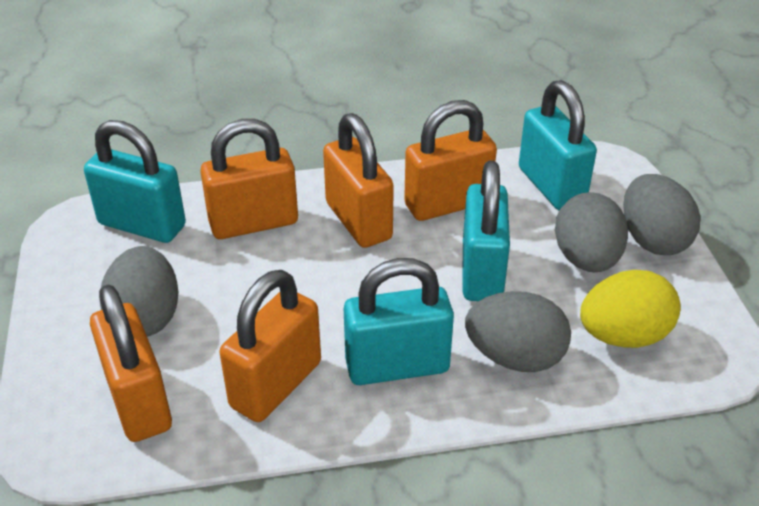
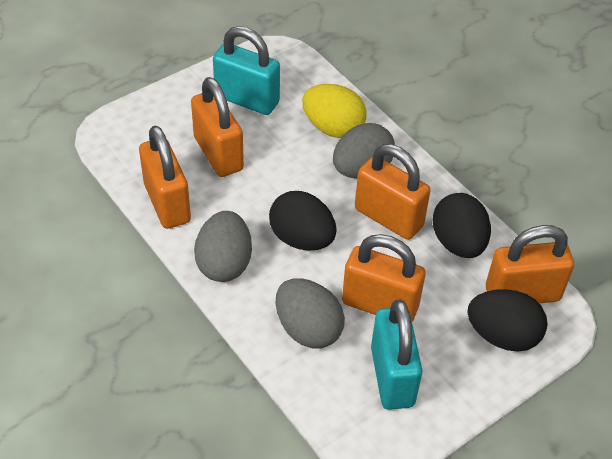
black egg: none = 0 -> [269,191,337,250] [432,193,491,258] [467,289,548,352] = 3
grey egg: [99,246,179,337] [465,291,571,372] [555,192,628,273] [623,174,700,255] = 4 -> [194,211,252,282] [276,278,345,349] [333,123,395,179] = 3
turquoise padlock: [84,120,186,243] [344,258,454,385] [462,160,510,301] [519,80,597,211] = 4 -> [213,26,280,115] [371,299,423,410] = 2

